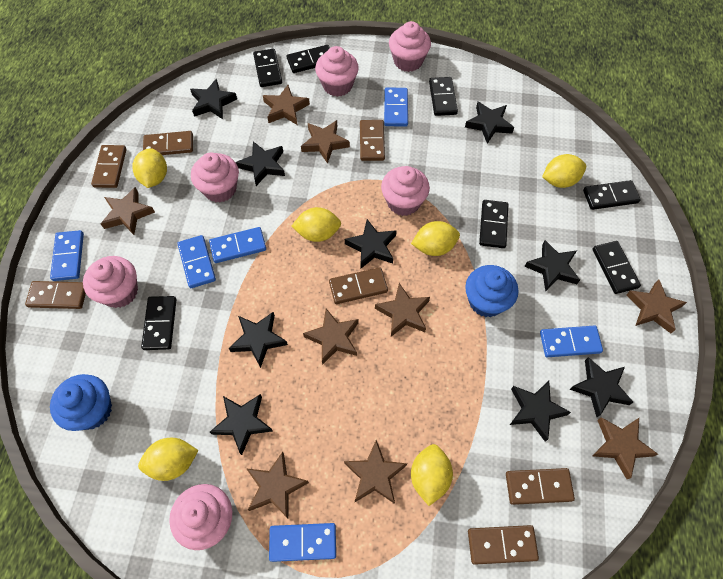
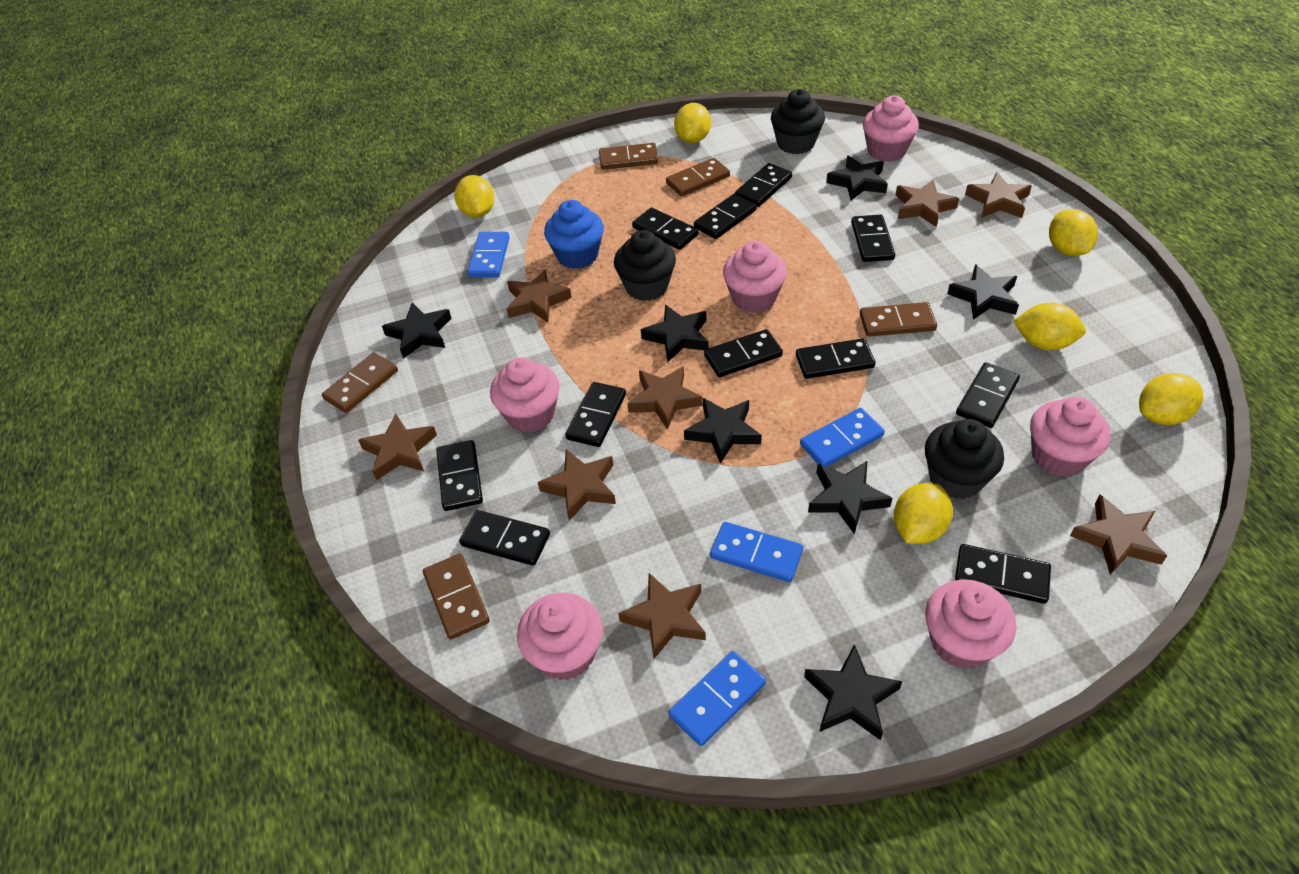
black cupcake: none = 0 -> [614,230,676,301] [771,89,825,154] [925,419,1004,499] = 3
black domino: [141,296,177,350] [253,49,282,87] [287,45,330,73] [429,77,458,116] [479,200,508,248] [583,180,641,210] [593,241,641,294] = 7 -> [436,440,483,511] [459,510,550,566] [565,382,626,447] [632,208,699,250] [694,194,756,239] [704,329,783,377] [735,163,792,207] [796,338,876,379] [851,215,895,262] [955,544,1051,604] [956,362,1020,428] = 11
black star: [190,78,237,119] [210,394,273,455] [229,312,288,368] [236,141,285,186] [345,219,397,269] [465,102,514,144] [510,381,571,442] [524,240,580,291] [570,357,633,417] = 9 -> [382,303,452,359] [641,305,709,363] [684,398,762,464] [804,644,902,740] [808,461,892,534] [826,156,888,201] [947,264,1019,320] = 7
blue cupcake: [50,374,112,431] [465,265,519,317] = 2 -> [544,200,604,269] = 1
blue domino: [50,230,84,281] [178,235,216,288] [209,227,266,263] [269,523,336,562] [384,87,408,127] [540,326,603,357] = 6 -> [468,232,509,277] [668,651,766,746] [710,522,803,582] [800,408,885,467] = 4
brown domino: [25,281,86,309] [91,145,127,188] [143,131,193,155] [329,267,388,304] [360,120,385,161] [468,525,539,565] [506,468,575,505] = 7 -> [322,352,398,413] [423,554,490,640] [599,143,658,170] [666,158,730,196] [860,302,937,337] = 5
brown star: [101,187,155,235] [246,452,309,518] [263,85,310,125] [301,120,350,164] [303,309,359,365] [344,440,407,503] [375,283,430,337] [592,417,658,479] [626,279,687,333] = 9 -> [358,413,437,480] [507,269,572,323] [538,449,616,521] [618,573,706,659] [627,366,702,429] [895,180,960,227] [965,172,1032,218] [1070,495,1167,575] = 8

